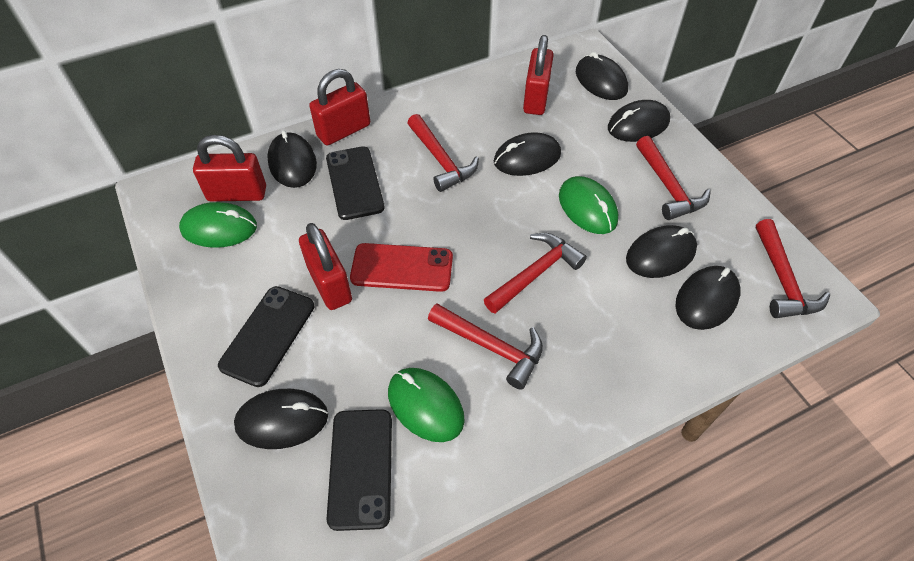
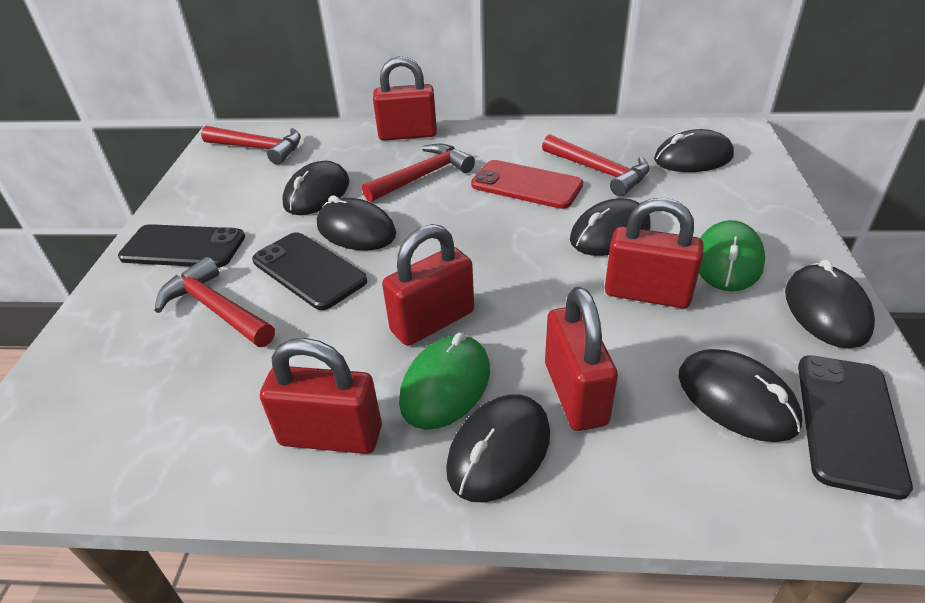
green mouse: [179,202,257,248] [388,368,465,442] [559,176,618,234] = 3 -> [399,333,490,430] [699,220,765,291] = 2
red hammer: [408,114,479,192] [428,304,543,390] [484,233,587,314] [636,136,711,220] [756,219,830,318] = 5 -> [154,257,275,347] [201,126,301,165] [362,144,475,202] [542,134,650,196] = 4
red padlock: [193,135,266,202] [299,223,352,310] [309,69,370,145] [523,35,554,115] = 4 -> [260,338,382,454] [373,56,437,141] [382,224,474,346] [545,287,618,431] [605,198,704,308] = 5

